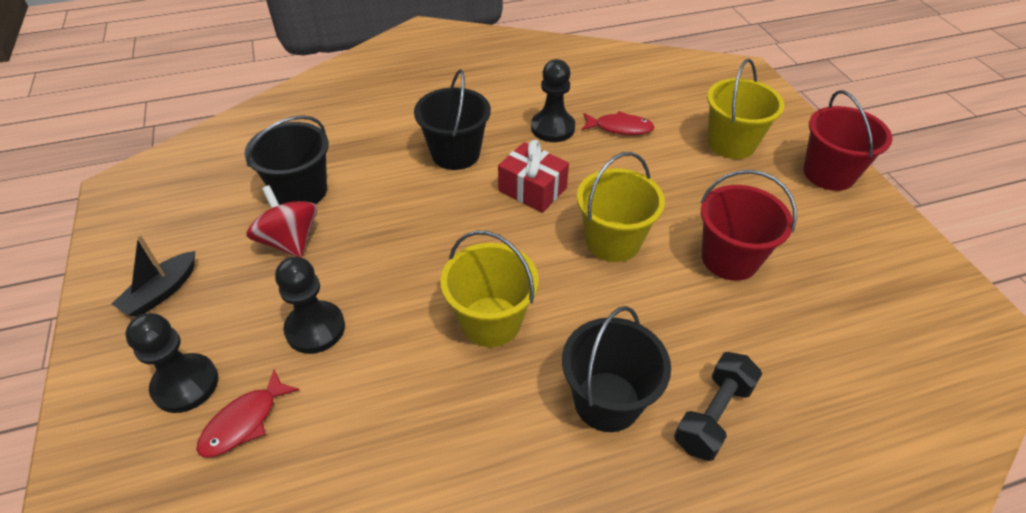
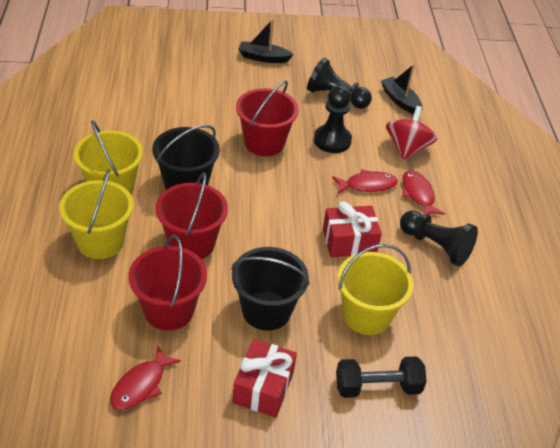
black boat: [112,235,195,317] = 1 -> [238,19,294,63] [381,64,422,114] = 2
black bucket: [245,115,329,205] [414,69,491,170] [562,306,671,432] = 3 -> [152,125,220,190] [231,247,310,331] = 2
red bucket: [701,170,797,281] [803,90,893,191] = 2 -> [128,235,207,331] [156,172,228,259] [236,80,299,156] = 3
red fish: [196,370,299,458] [582,111,654,135] = 2 -> [110,345,181,410] [332,169,398,194] [402,170,445,216] = 3
red gift: [498,140,569,213] = 1 -> [232,339,297,417] [323,201,382,257] = 2

